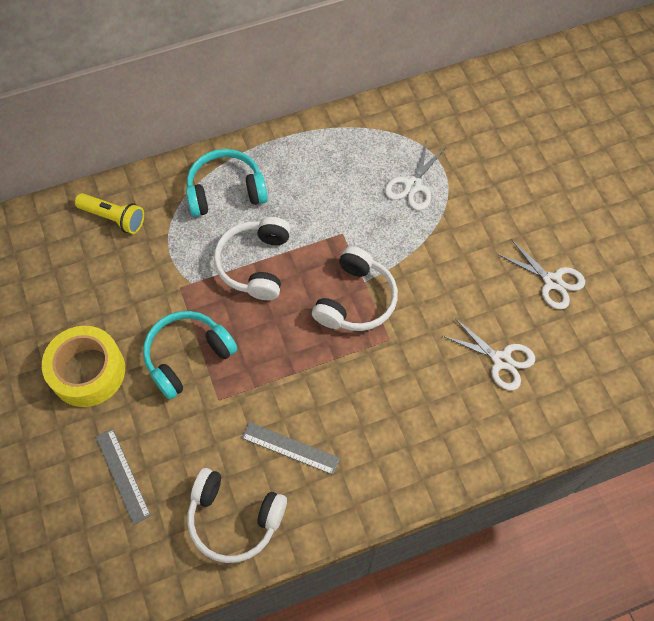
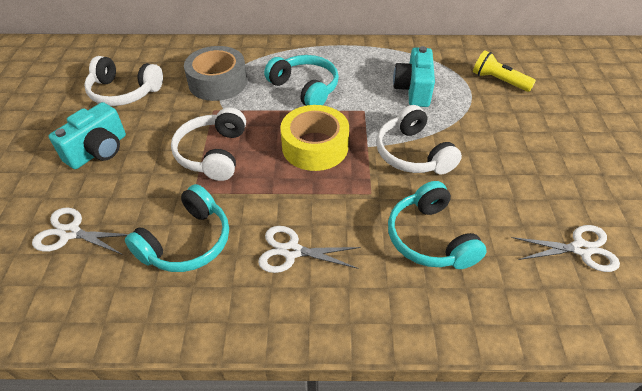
grey ruler: [96,428,151,525] [242,422,340,475] = 2 -> none = 0
grey tape: none = 0 -> [184,46,247,101] = 1
turquoise camera: none = 0 -> [49,102,126,169] [393,46,435,107] = 2
turquoise headphones: [143,311,237,399] [186,149,268,217] = 2 -> [125,184,229,272] [264,55,339,106] [388,181,487,269] = 3

